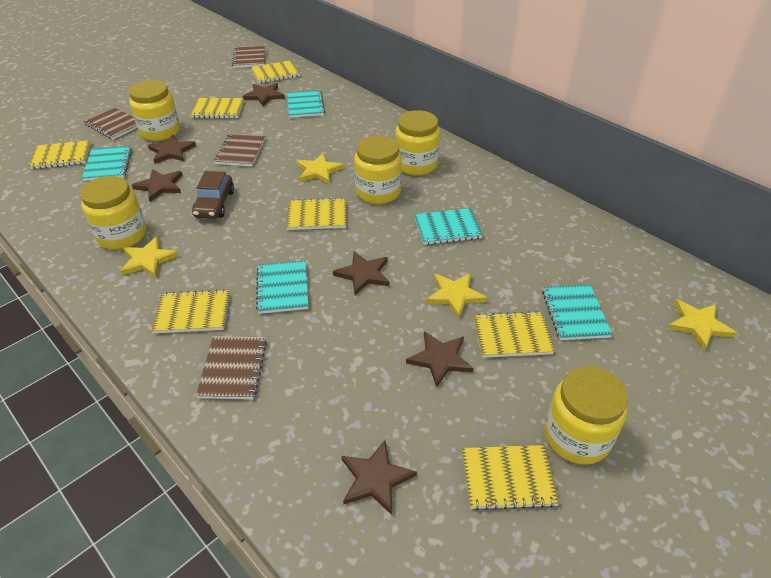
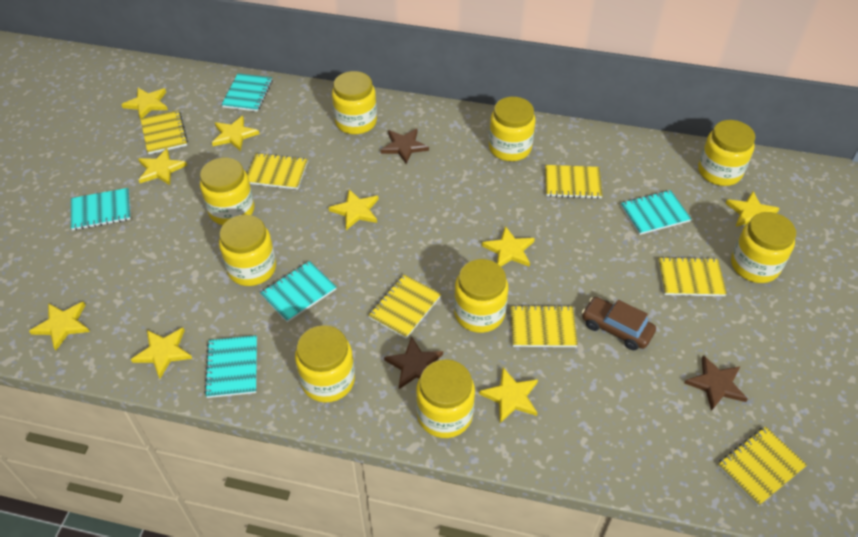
brown notebook: [84,107,137,140] [196,336,267,399] [214,134,265,166] [232,45,265,68] = 4 -> none = 0
brown star: [132,169,183,202] [148,135,196,164] [243,83,285,107] [333,251,390,295] [341,440,417,515] [406,331,474,388] = 6 -> [381,129,429,164] [384,336,443,389] [685,355,748,411] = 3
yellow jar: [80,176,146,250] [129,80,180,141] [354,136,402,204] [395,110,440,176] [544,366,628,465] = 5 -> [200,158,255,225] [219,215,276,286] [295,325,355,402] [332,71,377,134] [416,359,475,438] [454,259,508,333] [489,97,536,161] [698,120,755,186] [731,212,796,283] = 9
yellow star: [120,237,179,278] [296,153,344,184] [426,273,487,318] [667,299,737,351] = 4 -> [29,302,90,350] [121,88,168,120] [131,328,192,378] [138,148,187,185] [212,116,259,151] [329,189,379,230] [479,367,538,423] [482,226,535,267] [725,192,780,227] = 9

